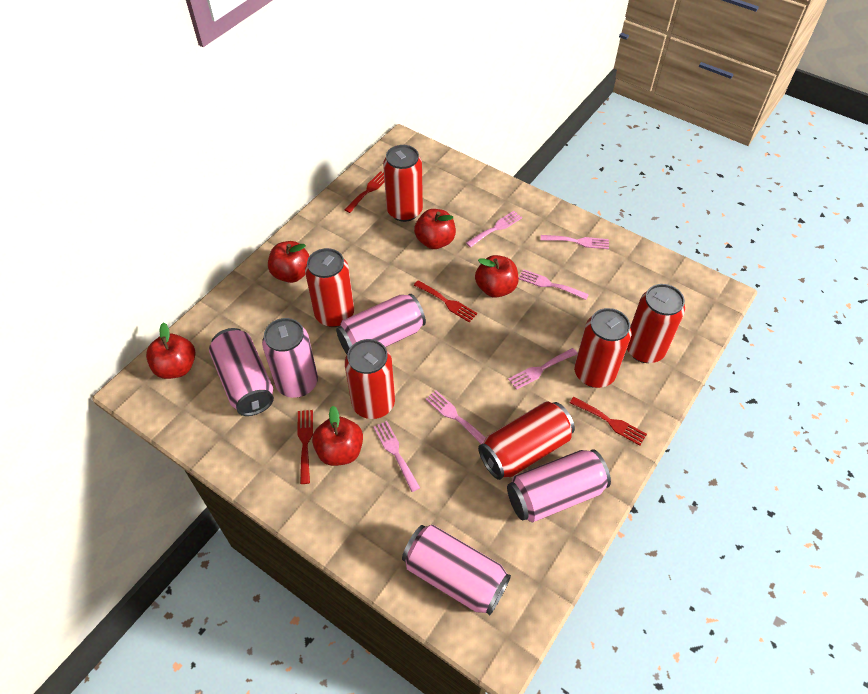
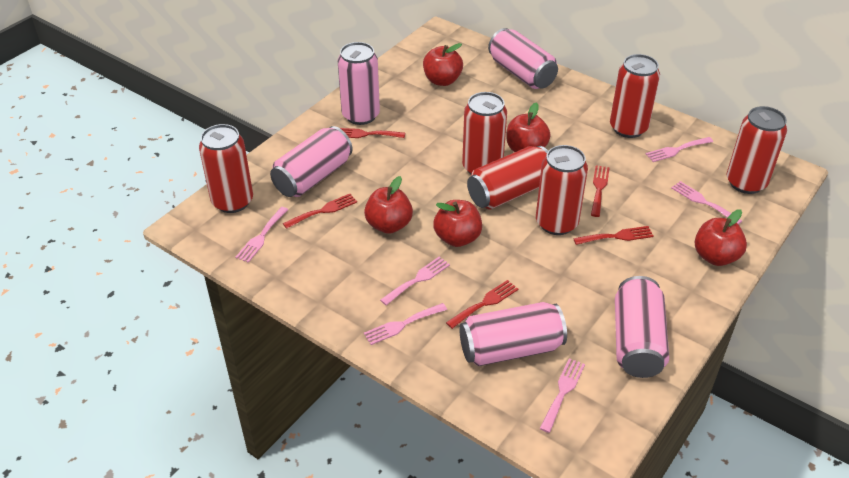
red fork: [297,410,313,484] [345,171,384,213] [414,280,477,323] [570,397,647,446] = 4 -> [283,194,357,229] [340,128,405,138] [446,280,518,329] [573,226,654,245] [591,166,610,217] = 5

